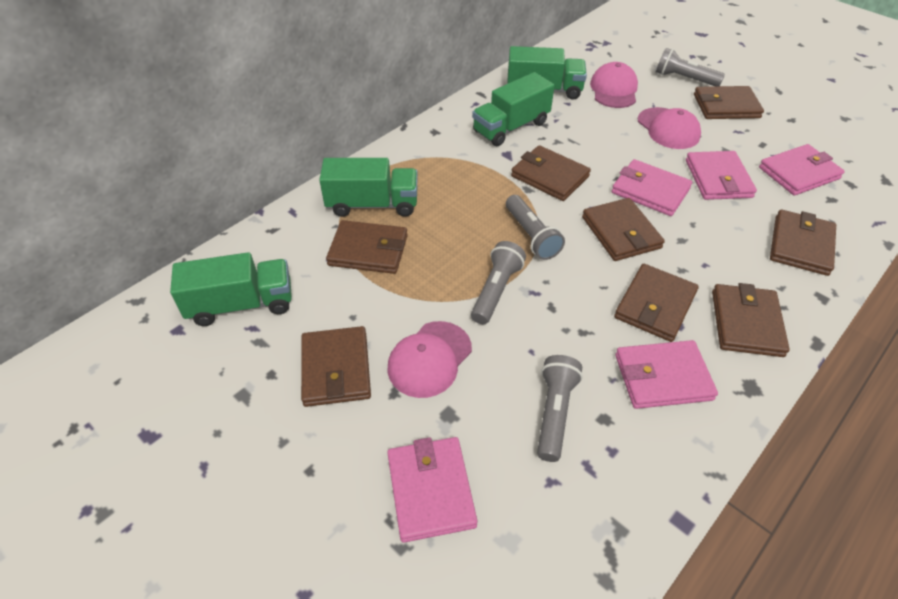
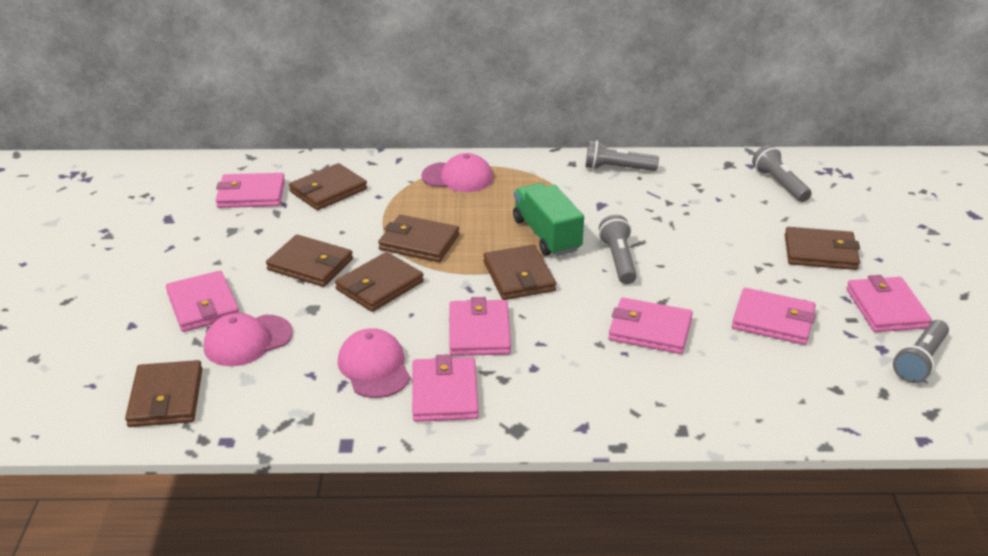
brown wallet: [301,326,371,407] [326,220,408,274] [511,145,591,201] [582,198,665,261] [614,264,699,342] [694,86,764,119] [712,283,790,357] [770,209,836,276] = 8 -> [125,360,202,427] [266,235,353,287] [289,163,367,210] [335,252,424,312] [378,215,459,262] [483,245,556,300] [785,227,860,270] = 7
green truck: [170,252,292,326] [319,158,418,217] [472,72,555,146] [507,46,587,100] = 4 -> [513,183,584,256] = 1
pink wallet: [387,437,477,543] [612,159,692,216] [615,340,718,409] [686,151,757,200] [759,144,845,196] = 5 -> [166,270,239,332] [216,173,285,208] [412,354,479,422] [449,297,511,356] [608,298,693,354] [732,288,816,345] [846,275,932,332] = 7

